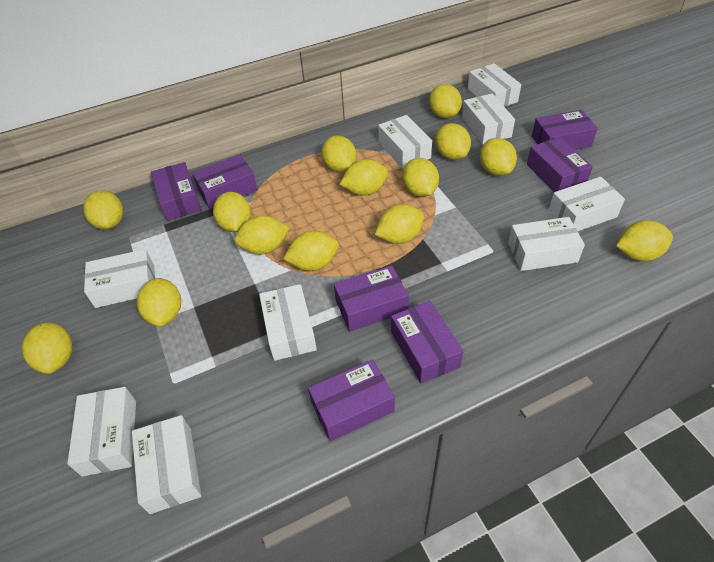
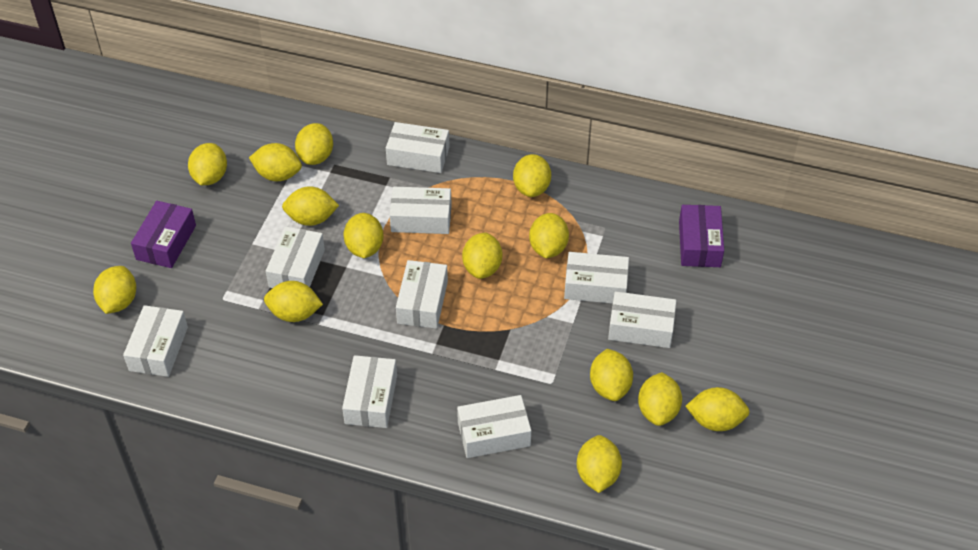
purple box: [151,162,202,221] [192,155,257,209] [308,359,395,441] [334,265,409,331] [391,301,463,383] [527,137,593,192] [532,110,598,150] = 7 -> [131,201,196,268] [679,205,724,267] = 2

